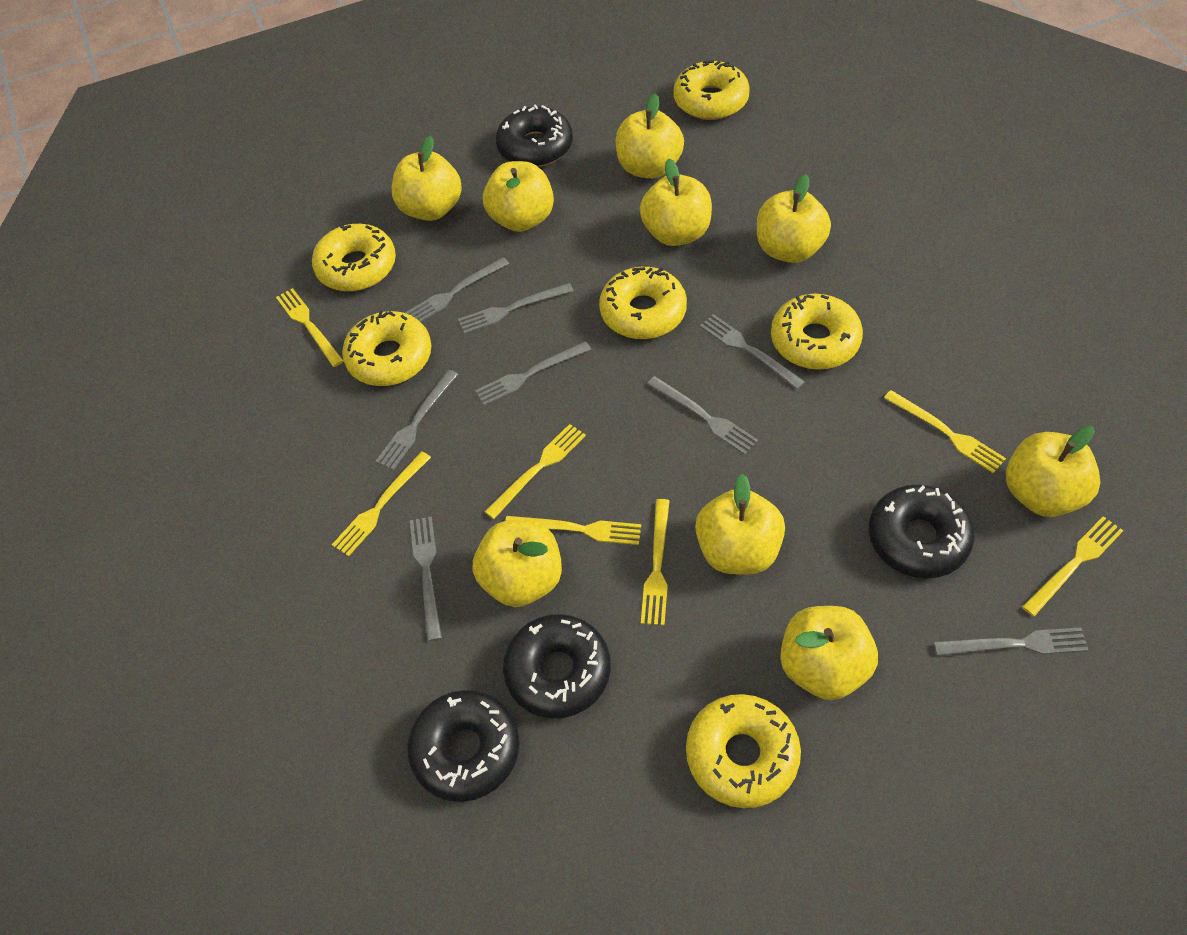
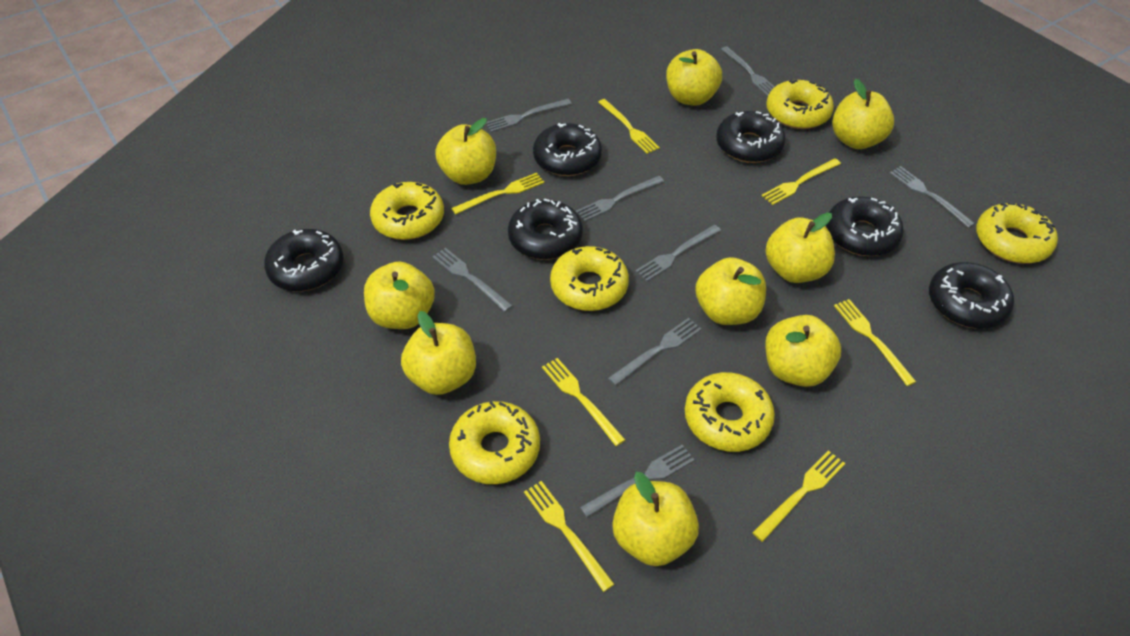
black donut: [407,690,519,802] [496,104,573,167] [503,614,611,719] [869,484,974,578] = 4 -> [264,229,344,291] [508,198,583,260] [533,123,602,176] [716,111,786,163] [826,197,904,256] [929,262,1014,329] = 6

